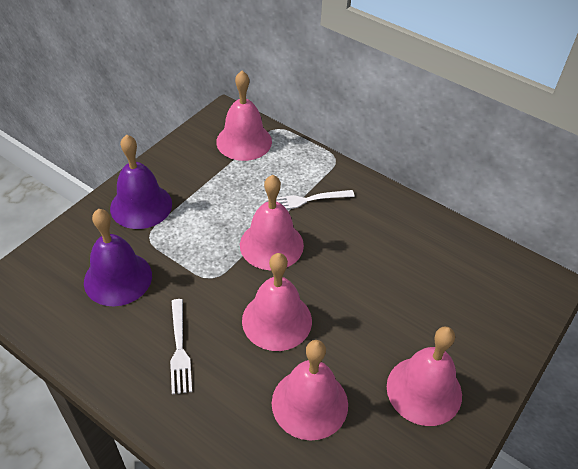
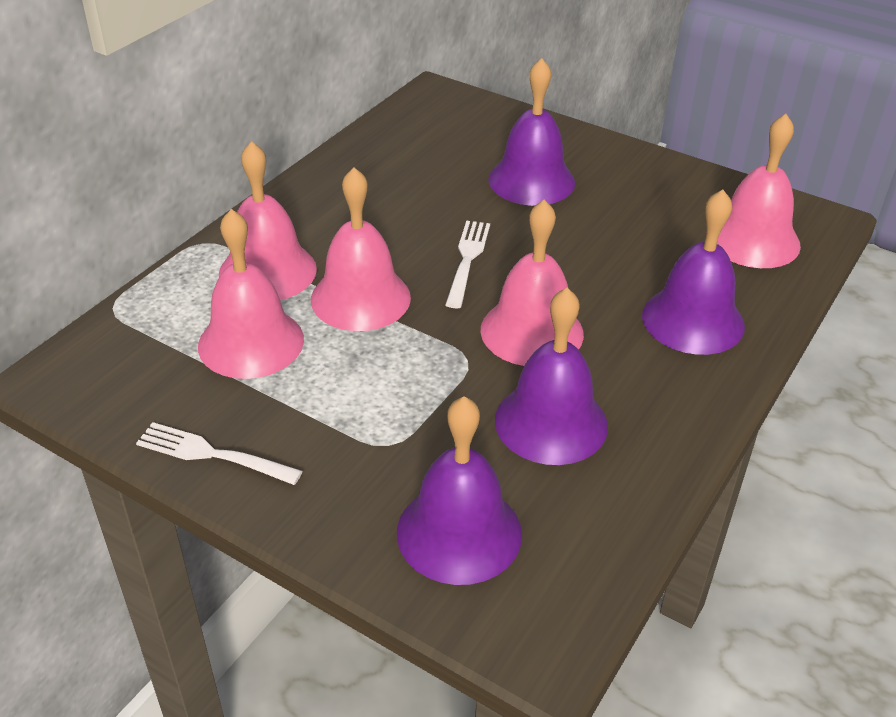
purple bell: [84,209,152,306] [110,134,172,229] = 2 -> [397,396,522,585] [488,58,575,206] [495,288,608,465] [642,189,745,355] = 4

